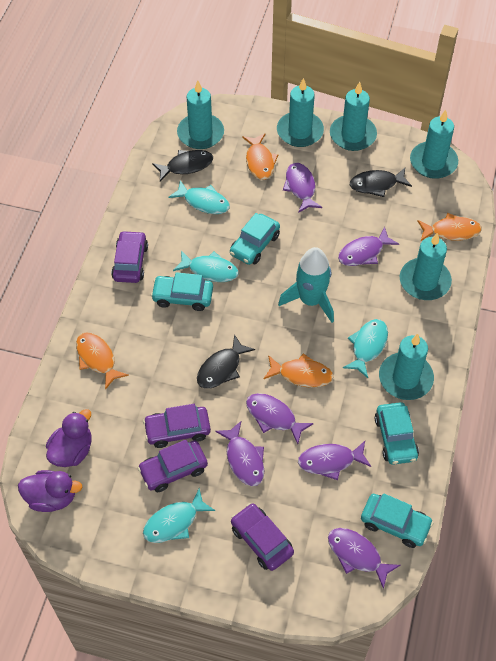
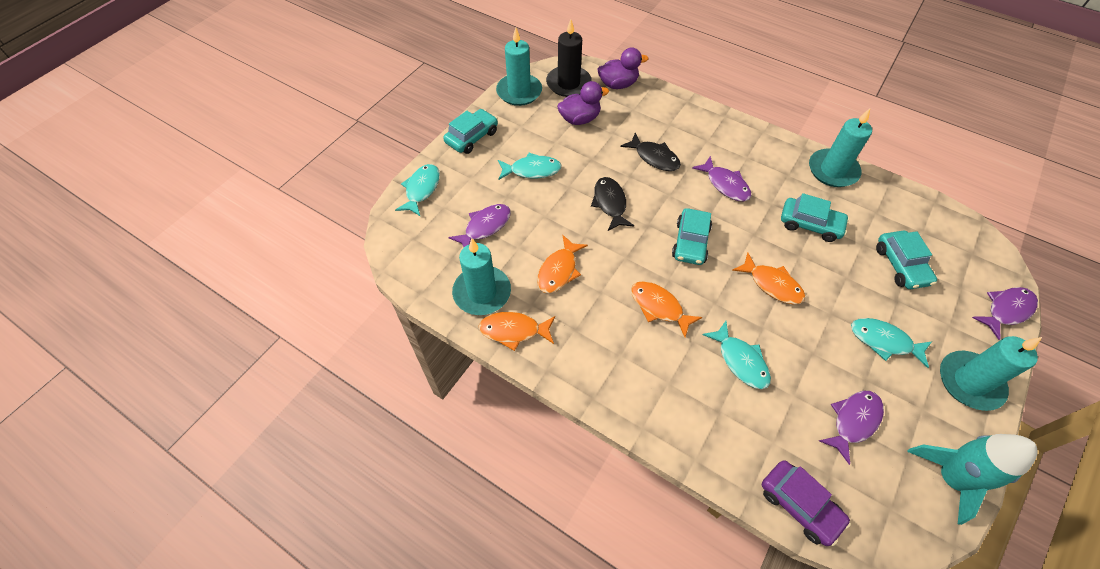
black candle: none = 0 -> [546,19,592,97] = 1
black fish: [152,150,213,181] [197,334,255,389] [350,168,412,197] = 3 -> [591,177,634,231] [620,133,681,171] = 2
purple car: [111,231,148,283] [138,440,208,492] [143,404,211,448] [231,503,294,571] = 4 -> [762,460,851,546] = 1
purple fish: [215,421,264,486] [246,393,314,444] [283,163,322,213] [298,441,371,480] [328,528,400,589] [338,226,399,266] = 6 -> [448,204,511,247] [692,156,751,201] [819,391,884,465] [972,287,1038,340] = 4
turquoise candle: [177,80,224,149] [277,78,324,147] [330,82,377,151] [379,334,434,400] [400,232,452,300] [410,109,458,179] = 6 -> [452,239,511,315] [496,28,542,106] [809,109,872,187] [940,336,1042,411] = 4

